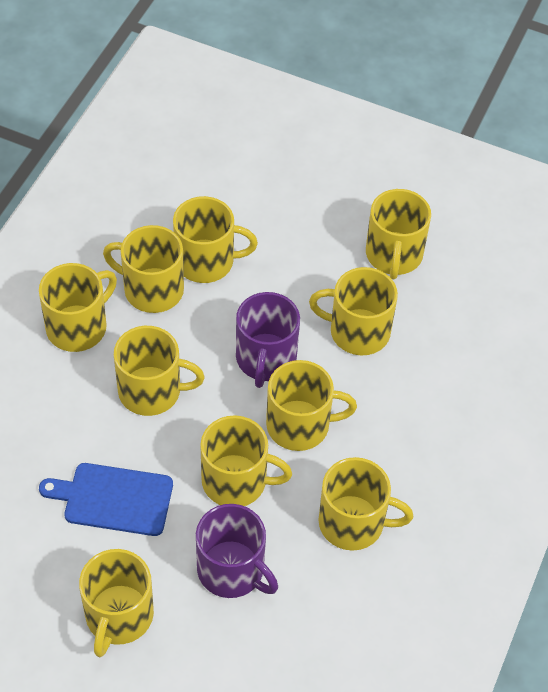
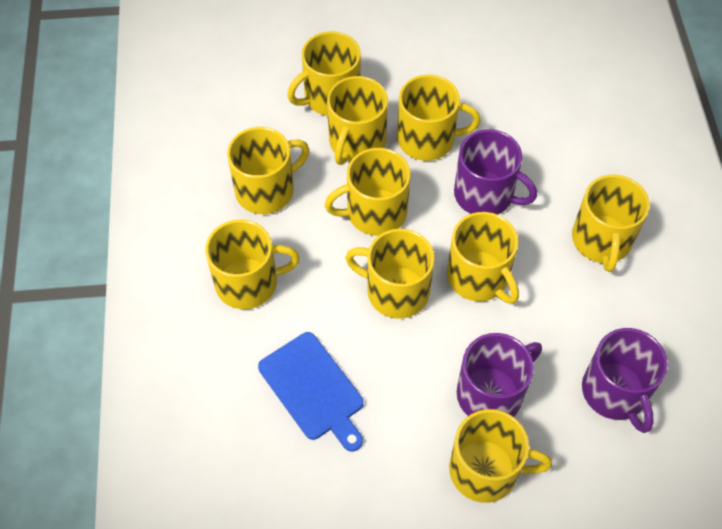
purple mug: [196,504,278,598] [236,292,300,388] = 2 -> [454,129,537,215] [457,333,542,417] [582,328,668,433] = 3

